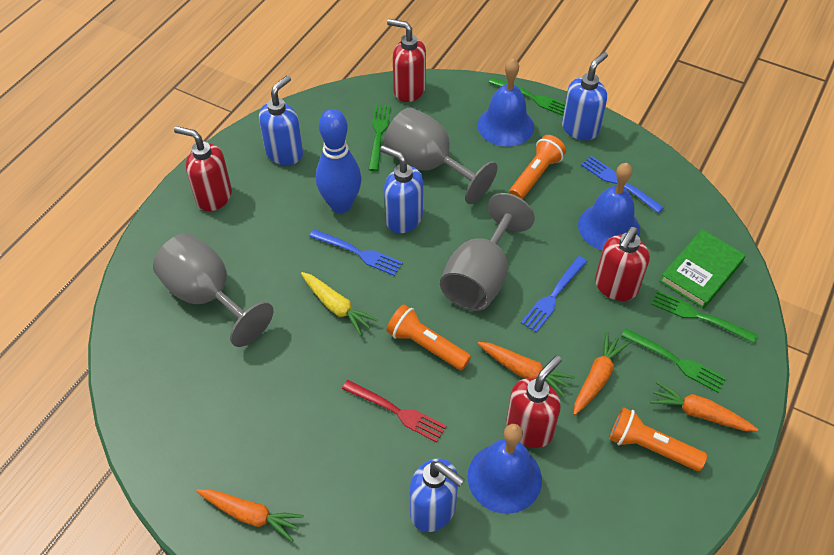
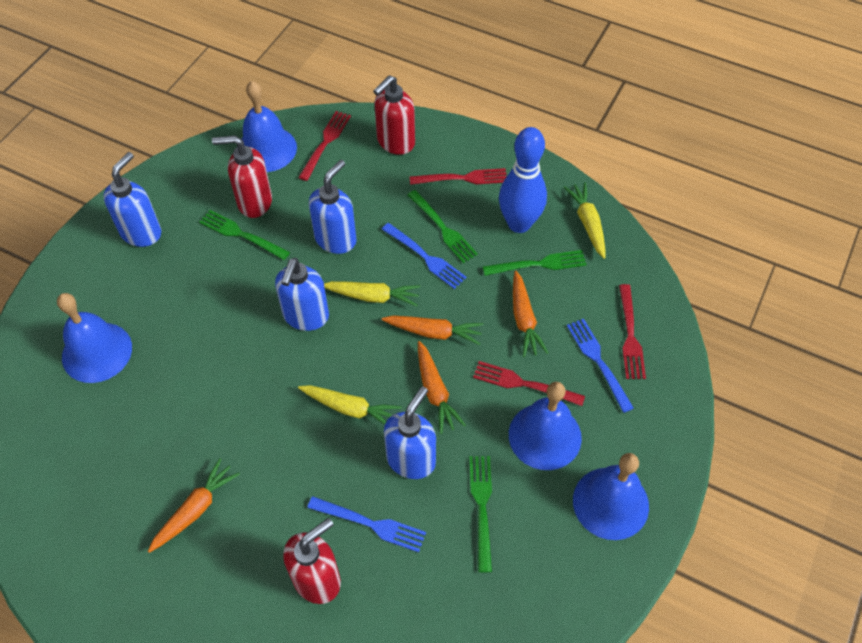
blue bell: [468,424,542,514] [478,59,534,147] [578,163,640,250] = 3 -> [57,293,132,383] [242,81,297,172] [509,382,582,470] [573,453,649,540] = 4
green book: [660,229,746,309] = 1 -> none = 0
grey goblet: [153,233,274,347] [384,107,497,204] [440,193,535,311] = 3 -> none = 0
orange flashlight: [387,305,471,371] [509,135,566,199] [609,407,707,471] = 3 -> none = 0
red fork: [342,380,446,442] = 1 -> [298,111,351,181] [410,168,507,185] [473,361,585,406] [619,284,646,379] = 4
red soap dispenser: [174,126,232,211] [387,19,426,102] [506,355,562,448] [595,227,650,301] = 4 -> [212,135,272,218] [283,518,341,604] [373,75,415,155] = 3
yellow carrot: [301,272,378,336] = 1 -> [298,385,402,425] [324,281,420,306] [564,182,606,259] = 3

